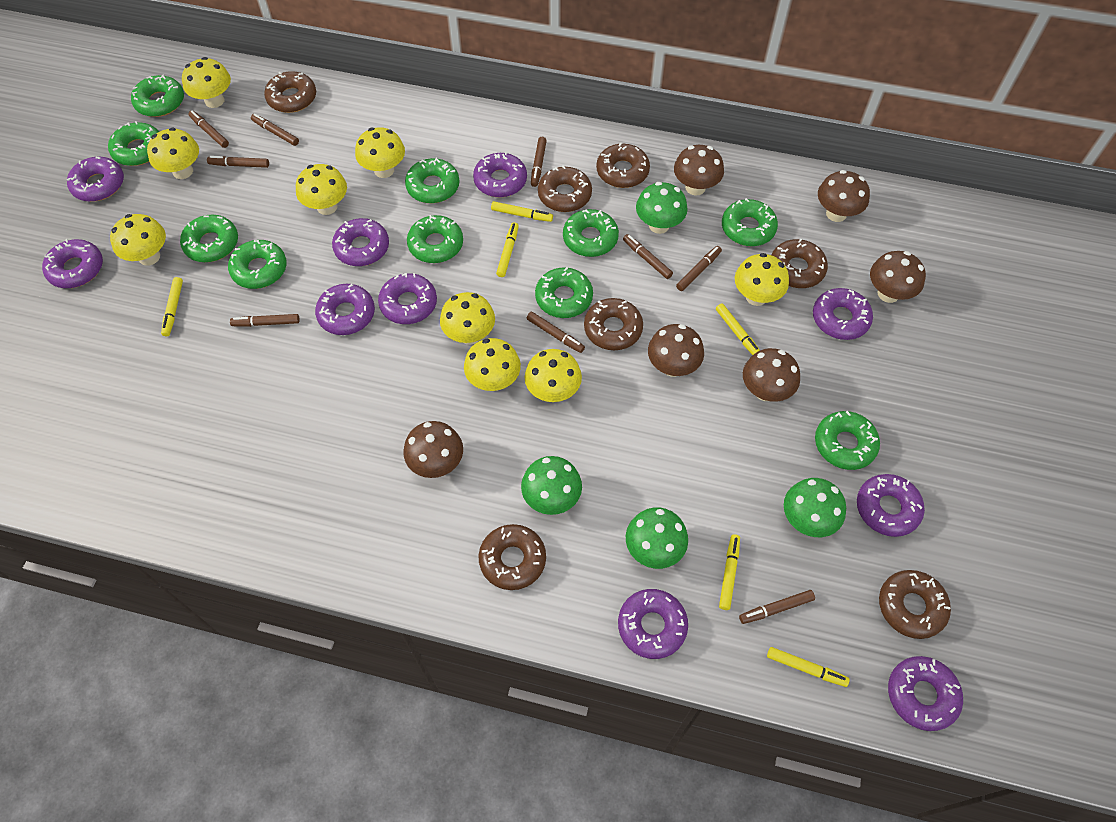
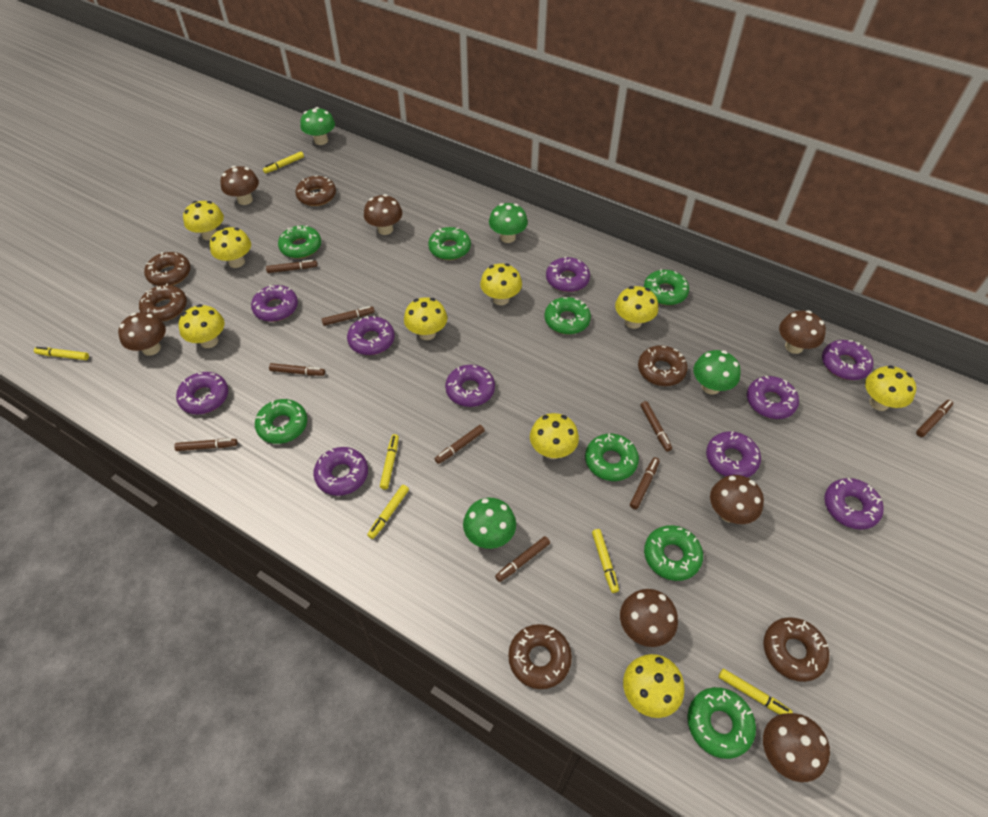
brown donut: [264,71,316,113] [478,524,546,590] [538,166,592,212] [584,298,643,350] [596,142,650,188] [772,239,828,288] [879,570,951,639] = 7 -> [139,284,187,321] [144,252,191,286] [295,176,336,206] [508,624,572,689] [638,345,688,386] [763,617,829,682] = 6
brown mushroom: [404,421,463,478] [648,324,704,377] [674,145,724,196] [743,348,800,402] [818,170,870,222] [870,251,926,303] = 6 -> [118,312,166,356] [220,166,259,205] [364,194,402,235] [620,589,678,647] [710,475,764,524] [763,713,830,782] [779,310,826,354] = 7
green donut: [108,121,159,166] [131,75,184,117] [180,214,238,262] [228,240,287,289] [405,158,459,203] [407,215,463,263] [535,267,593,318] [563,209,619,257] [722,198,778,246] [815,411,880,470] = 10 -> [255,399,307,444] [278,225,321,259] [428,227,471,260] [544,297,591,334] [585,433,639,481] [644,269,689,305] [644,525,703,581] [687,687,756,759] = 8

